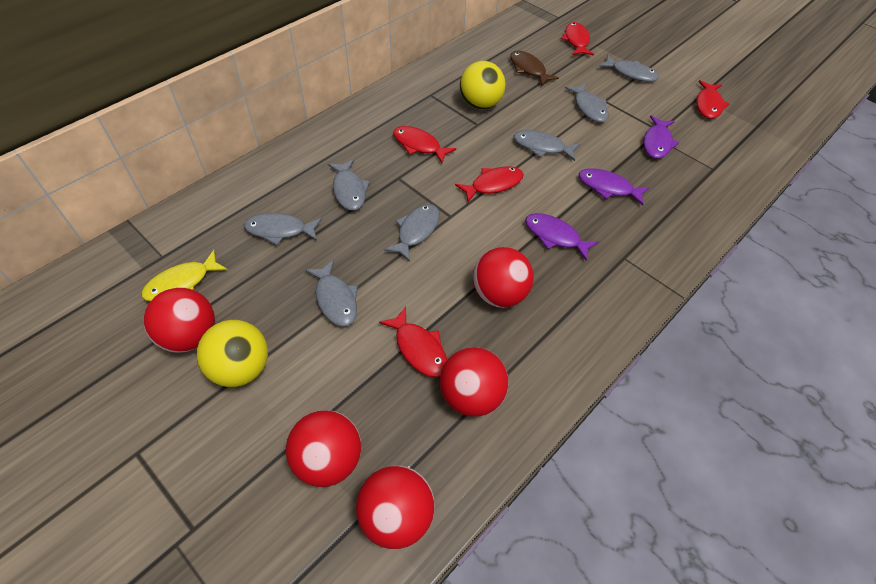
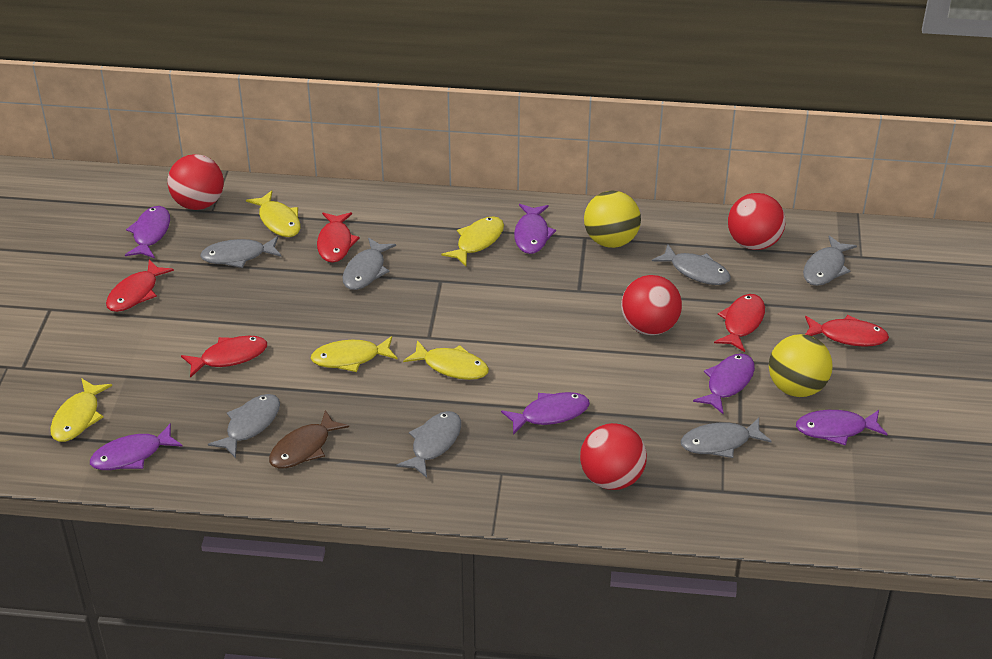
purple fish: [525,213,599,261] [579,168,650,205] [643,115,679,159] = 3 -> [90,423,183,470] [125,206,170,258] [501,392,590,435] [514,204,556,254] [693,354,755,414] [796,410,887,446] = 6
red ball: [143,288,215,353] [286,410,361,487] [356,465,435,549] [440,347,509,417] [473,247,534,308] = 5 -> [168,154,224,210] [580,423,647,490] [621,275,682,335] [728,193,785,250] = 4
yellow fish: [142,250,228,301] = 1 -> [50,378,112,442] [246,190,301,237] [310,336,398,372] [403,340,489,380] [441,216,504,266] = 5

